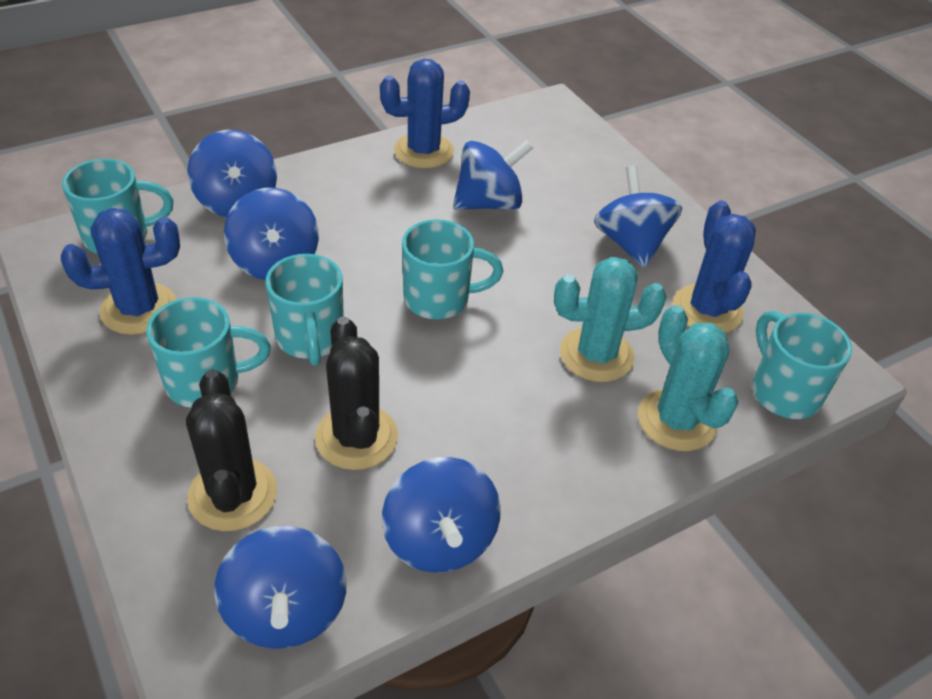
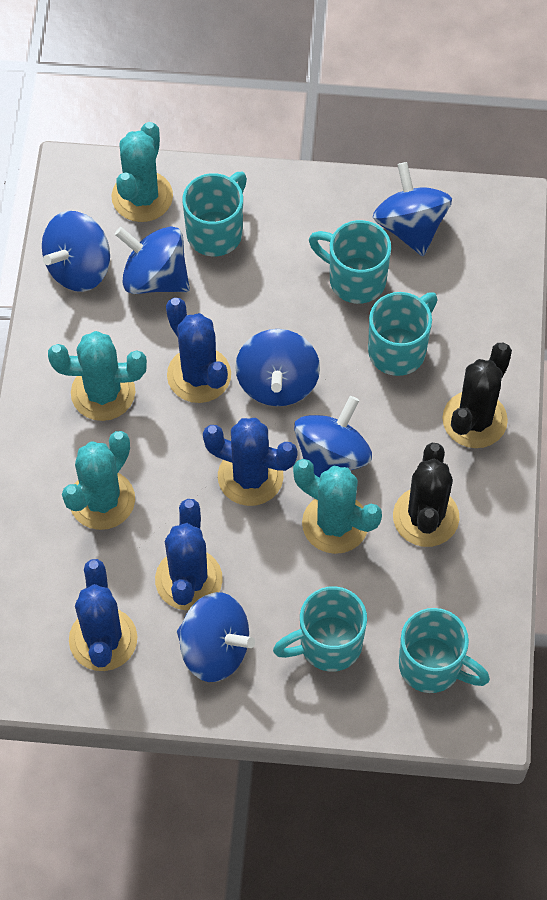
blue cactus: [61,208,180,335] [380,59,470,169] [673,201,756,333] = 3 -> [69,559,137,671] [155,499,223,610] [166,298,231,403] [203,418,298,506] = 4
turquoise cactus: [554,257,667,382] [638,305,739,451] = 2 -> [48,331,147,421] [62,431,135,530] [112,122,173,222] [293,459,382,554] = 4

